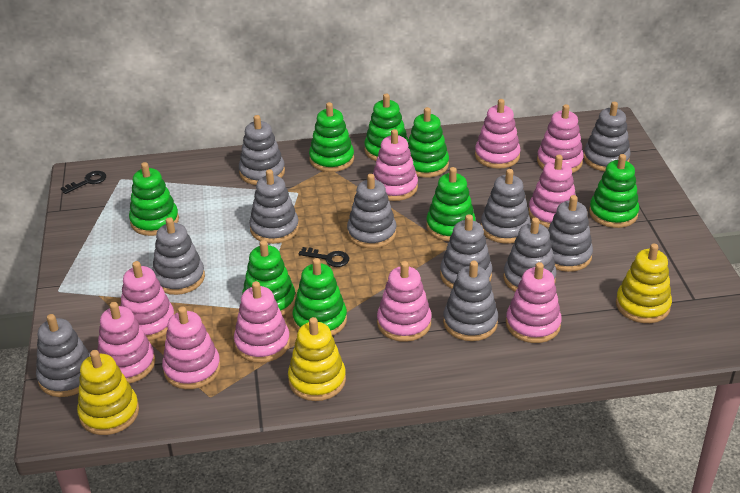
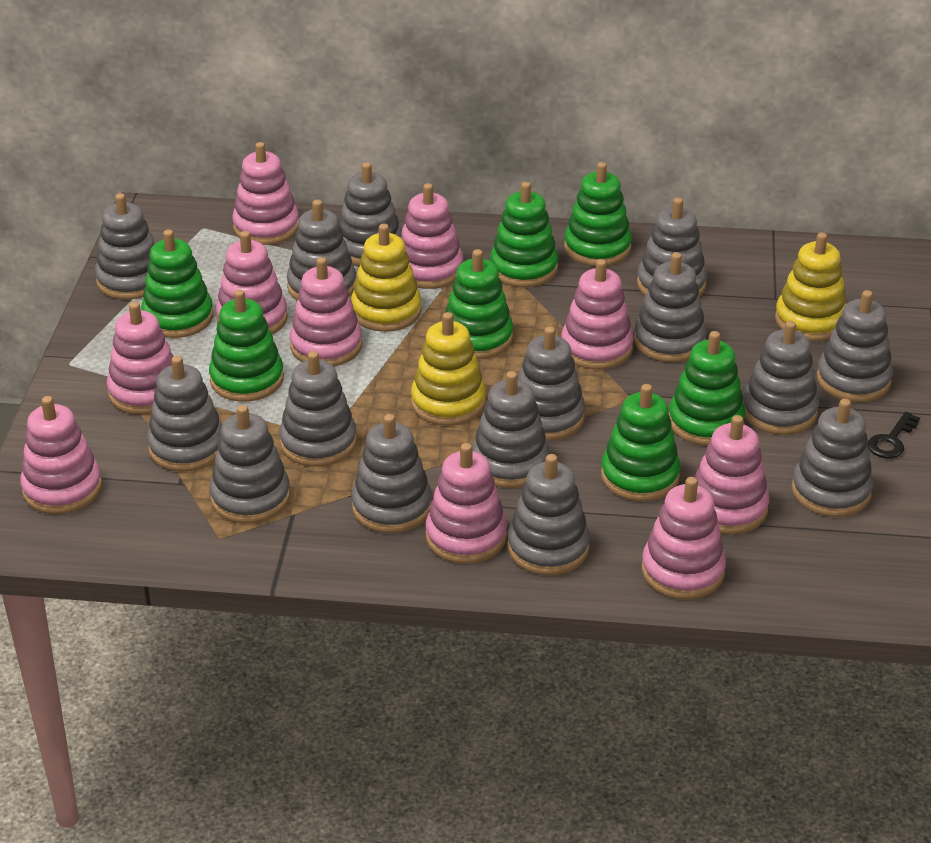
black key: [61,171,106,194] [299,247,349,267] = 2 -> [867,412,920,458] = 1
green stacking toy: [129,162,179,236] [242,240,296,316] [292,258,347,336] [309,102,354,172] [364,94,409,161] [408,107,449,178] [426,167,476,241] [589,154,639,228] = 8 -> [141,229,213,338] [209,290,284,402] [445,249,513,359] [490,182,559,287] [564,162,632,266] [601,384,680,501] [668,331,746,445] = 7
grey stacking toy: [36,314,90,397] [152,217,205,295] [239,115,285,185] [249,169,299,244] [347,174,396,248] [440,214,492,289] [443,261,498,341] [481,169,531,244] [503,218,557,291] [548,195,593,272] [584,102,631,171] = 11 -> [95,193,155,299] [147,356,222,472] [209,405,290,524] [279,351,357,467] [287,200,356,301] [339,162,402,266] [351,414,432,533] [472,371,549,488] [507,454,590,575] [518,326,585,441] [634,252,707,362] [637,198,707,296] [743,321,819,435] [792,399,874,517] [817,290,893,402] = 15

